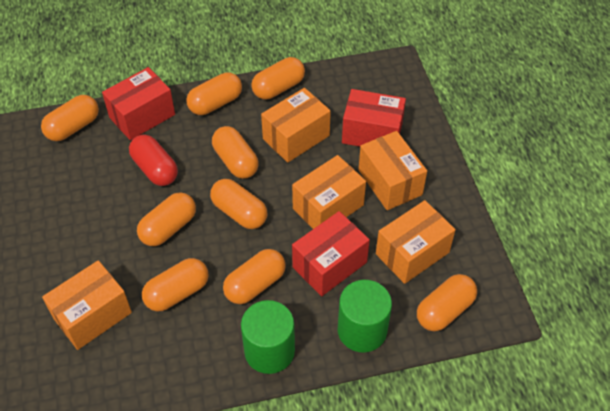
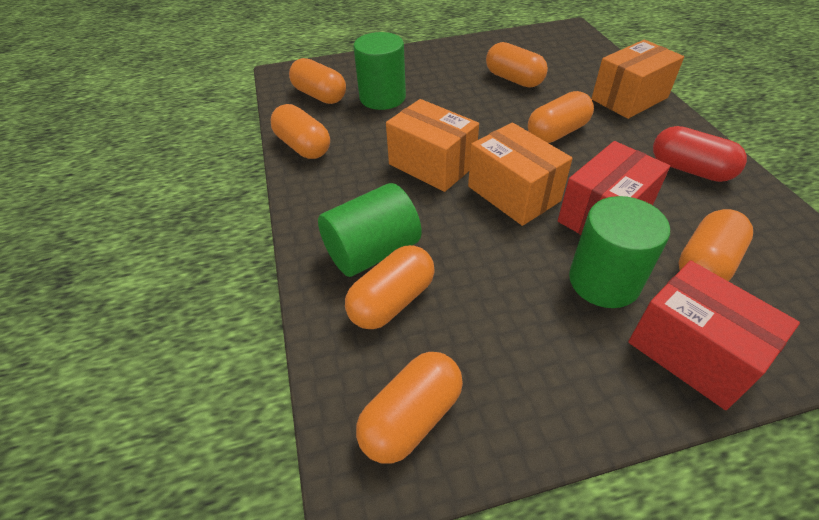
green cylinder: [241,300,295,374] [338,280,392,353] = 2 -> [318,183,422,277] [354,32,406,110] [569,196,670,308] = 3
orange box: [42,260,132,350] [261,88,331,163] [292,155,366,229] [358,131,427,210] [376,200,456,284] = 5 -> [386,99,479,192] [468,122,573,226] [591,40,684,119] = 3
orange capsule: [41,95,99,141] [137,192,196,246] [142,258,209,312] [186,72,242,115] [210,179,267,229] [212,126,259,179] [223,249,286,304] [251,57,305,99] [417,274,477,331] = 9 -> [270,104,330,159] [289,58,346,104] [345,245,435,329] [356,352,463,464] [486,42,548,88] [528,91,594,143] [678,209,753,281] = 7
red box: [102,67,175,140] [292,211,370,296] [342,89,406,147] = 3 -> [558,141,670,235] [628,261,800,410] = 2

